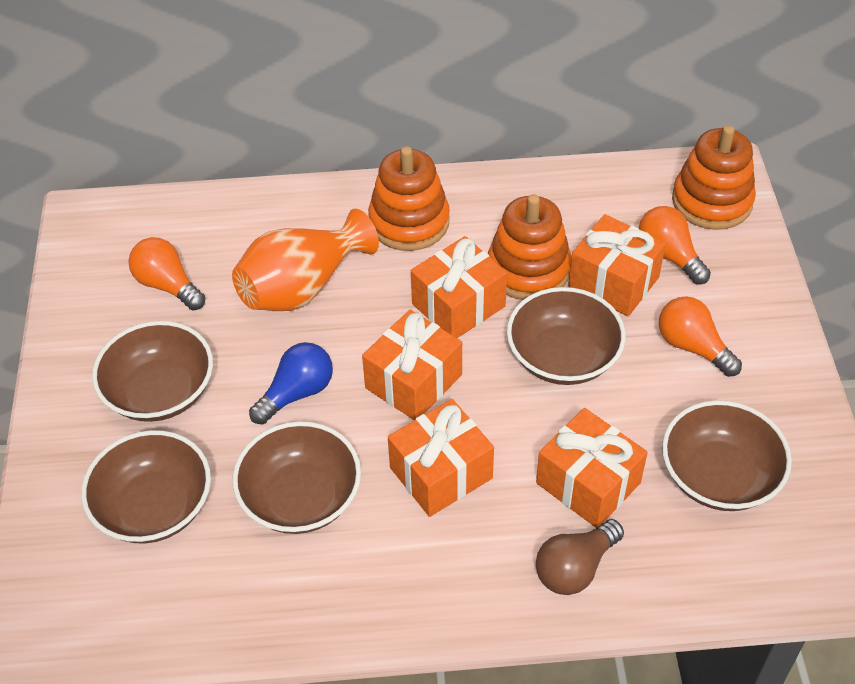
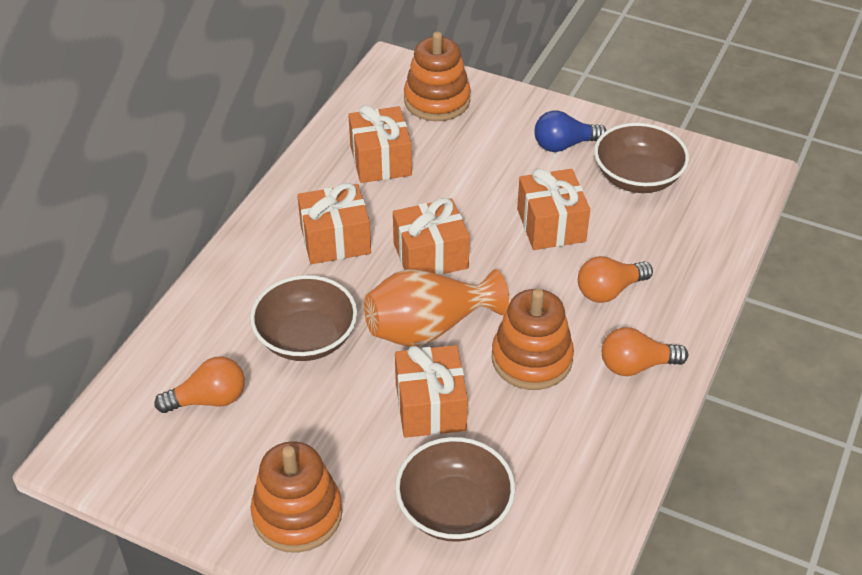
brown bowl: [81,430,211,544] [92,321,213,422] [233,421,361,534] [507,287,625,385] [662,400,792,511] = 5 -> [250,275,357,361] [395,437,515,542] [594,123,689,193] = 3
brown light bulb: [536,519,624,595] = 1 -> none = 0

